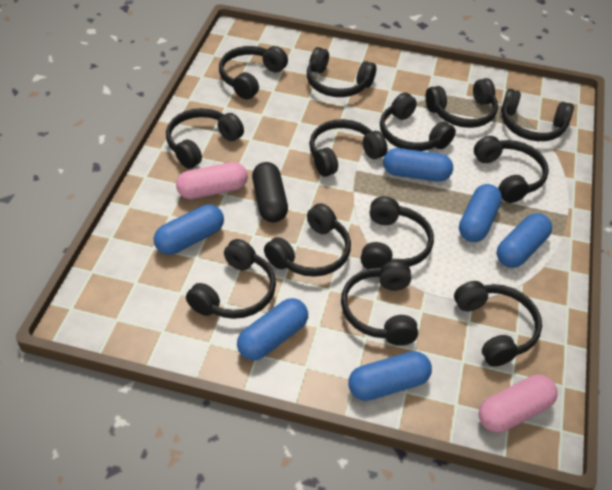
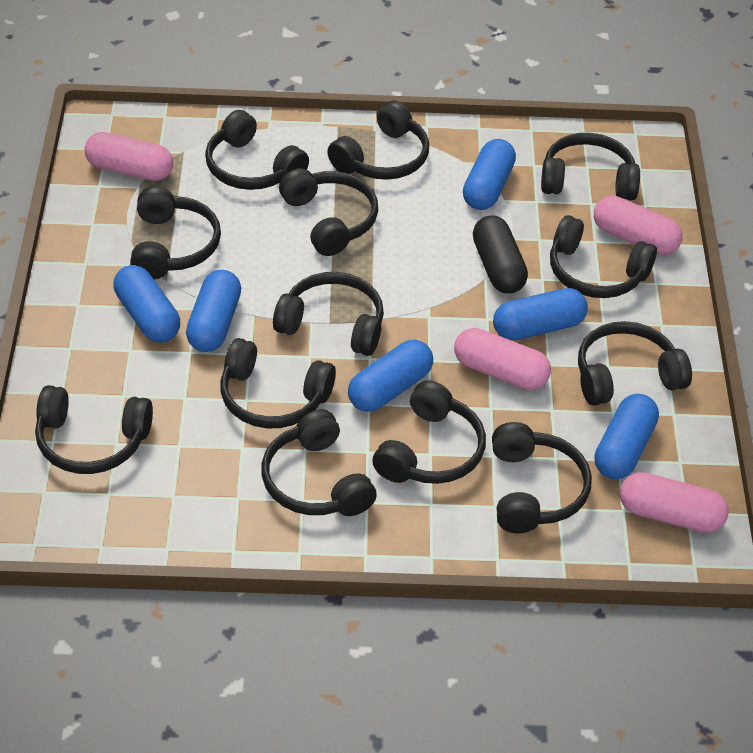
pink capsule: [176,162,248,199] [479,374,558,433] = 2 -> [85,132,173,181] [454,328,551,390] [594,196,683,255] [620,472,729,533] = 4

